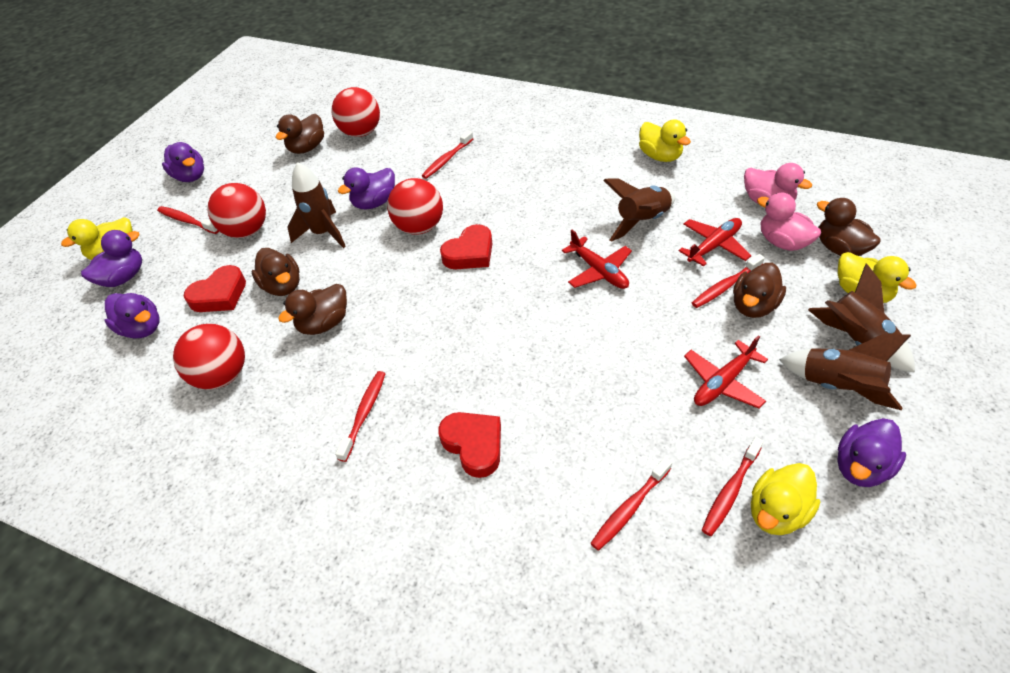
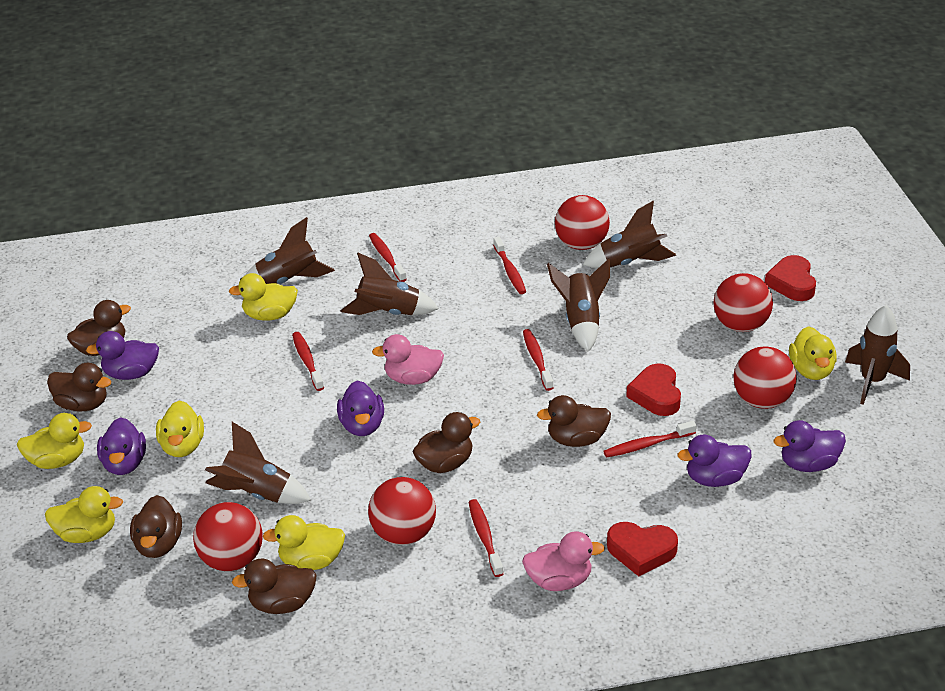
brown duck: [252,248,300,296] [276,114,324,154] [278,284,347,335] [733,263,786,318] [817,198,881,256] = 5 -> [47,363,111,411] [67,300,131,356] [130,495,182,558] [232,558,317,614] [413,412,480,473] [537,395,611,447] = 6
brown rocket: [287,162,346,248] [603,178,675,242] [779,334,911,410] [808,263,915,373] = 4 -> [205,422,311,504] [245,217,335,284] [341,253,439,315] [547,259,610,352] [583,201,676,268] [845,305,910,405] = 6
red ball: [173,324,245,390] [208,183,266,238] [332,87,380,137] [387,178,443,235] = 4 -> [193,502,263,571] [368,477,436,545] [555,195,610,250] [714,273,773,332] [734,347,797,409] = 5
red plane: [562,230,632,289] [679,218,752,266] [684,335,768,408] = 3 -> none = 0
yellow duck: [61,217,133,260] [639,120,691,162] [751,463,820,535] [838,252,917,303] = 4 -> [17,413,92,469] [45,486,123,543] [156,400,204,457] [229,273,298,321] [263,515,345,570] [789,326,837,380] = 6

